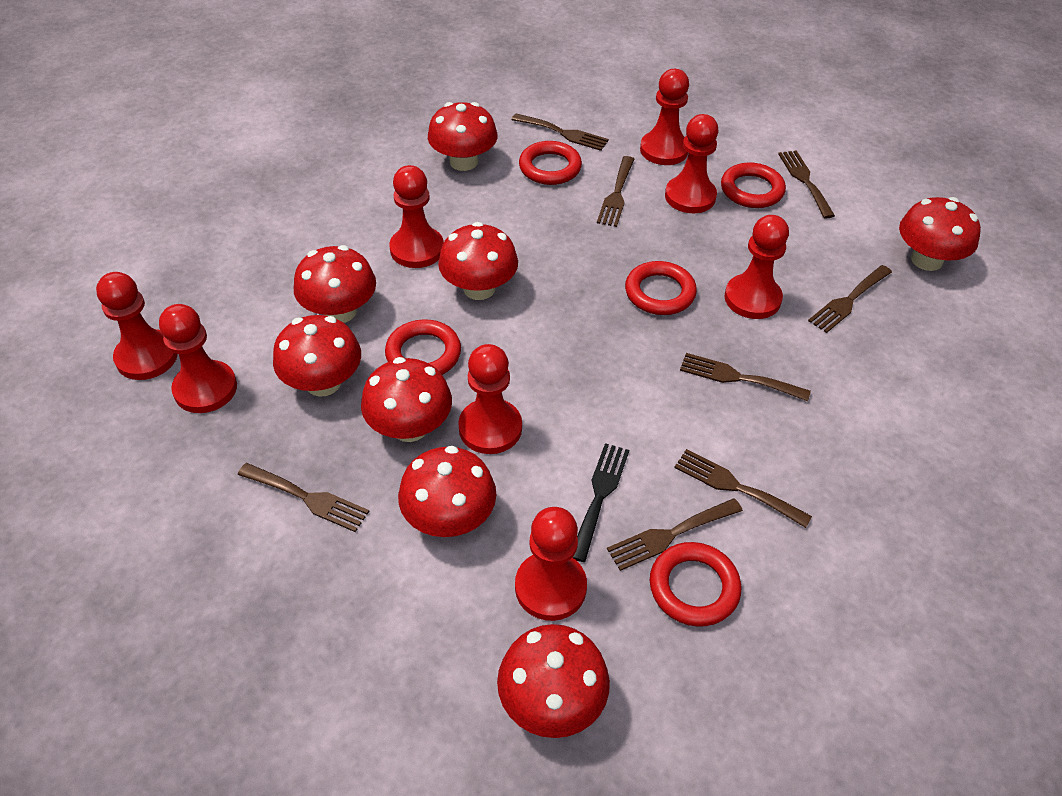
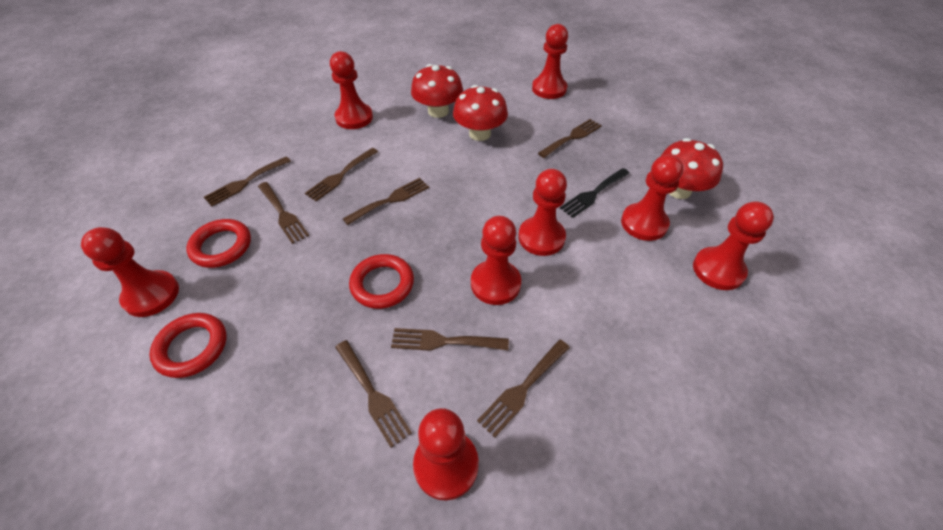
red mushroom: [273,315,361,397] [294,245,376,323] [361,357,452,442] [398,446,496,537] [428,102,498,171] [438,222,518,300] [497,624,610,738] [899,197,981,271] = 8 -> [411,64,463,118] [453,85,508,141] [660,138,723,199] = 3
red ring: [385,320,461,375] [519,141,582,185] [625,261,697,315] [650,542,741,627] [721,162,786,208] = 5 -> [149,313,226,378] [186,219,251,268] [349,254,414,309] = 3

